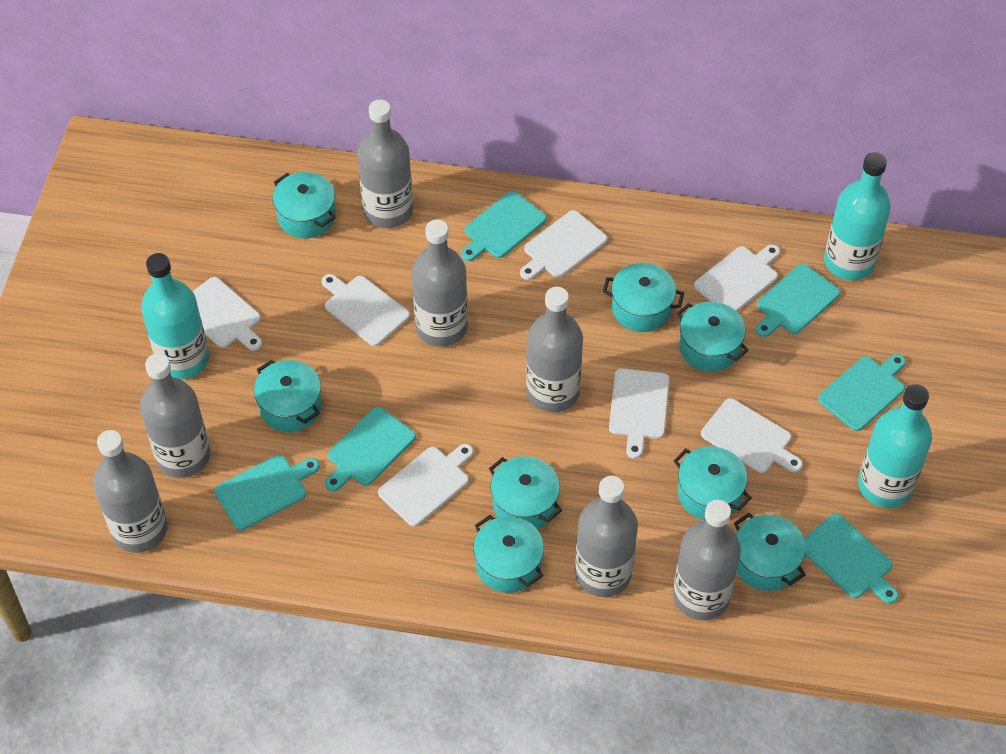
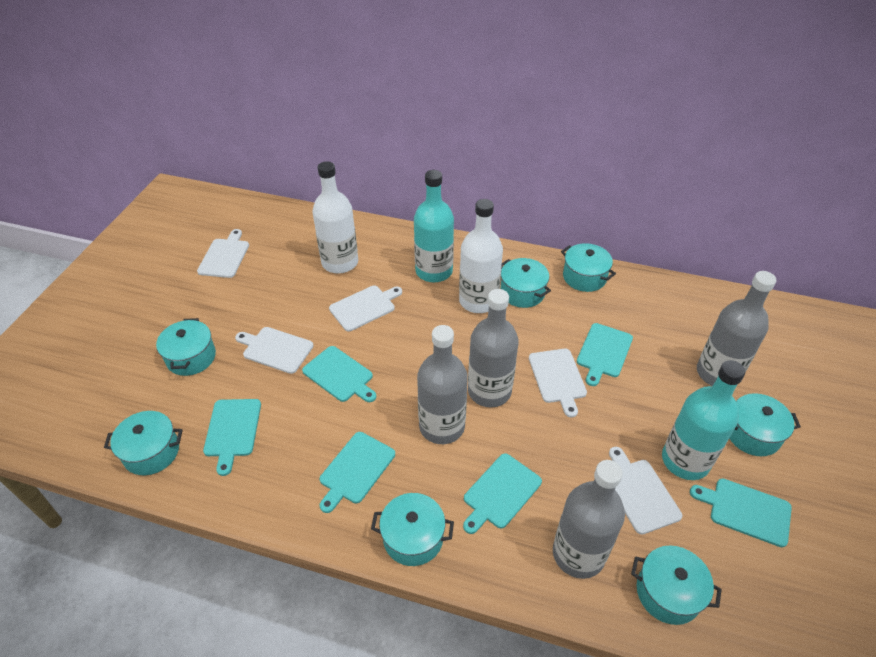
grey bottle: [93,430,168,553] [140,353,210,478] [357,100,413,228] [412,220,468,347] [526,287,583,413] [575,476,638,597] [673,500,741,620] = 7 -> [417,325,468,444] [468,289,519,407] [553,460,625,579] [697,271,776,386] = 4
turquoise bottle: [141,253,209,380] [824,152,891,280] [858,384,932,508] = 3 -> [414,170,454,282] [662,360,745,480] = 2
turquoise pot: [254,360,322,432] [273,172,336,238] [473,515,544,593] [489,456,562,529] [603,263,684,332] [673,446,752,520] [676,302,749,372] [734,513,806,591] = 8 -> [104,411,183,475] [156,318,216,376] [371,493,454,566] [501,258,551,308] [561,243,616,292] [631,546,722,625] [729,393,801,456] = 7
white bottle: none = 0 -> [312,161,358,274] [459,199,503,313] = 2
white cutting board: [192,277,262,351] [321,274,410,346] [378,444,473,527] [520,210,607,280] [609,368,669,459] [694,245,780,311] [701,398,803,473] = 7 -> [197,229,249,278] [235,327,314,374] [329,285,402,331] [529,349,587,417] [609,447,682,534] = 5

